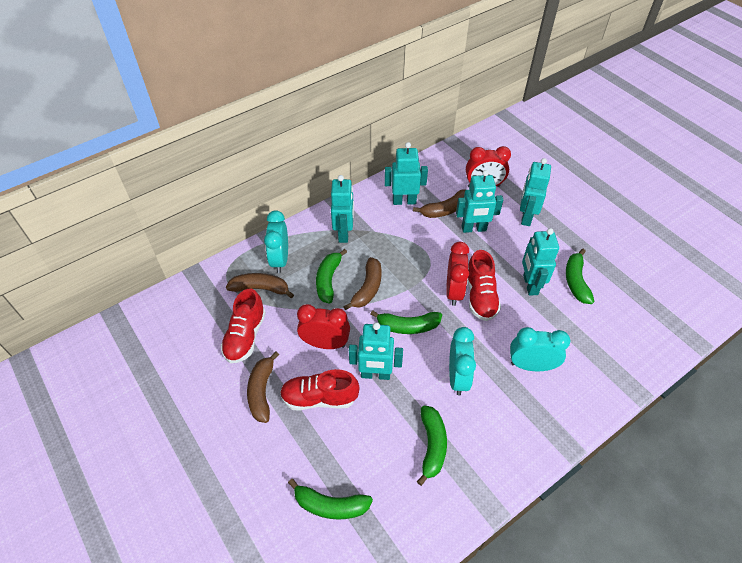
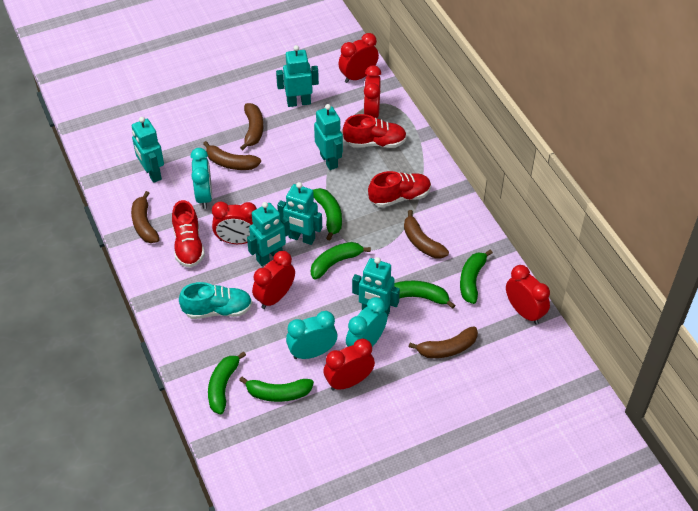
brown banana: [226,273,294,298] [247,351,279,423] [343,257,381,310] [413,189,466,218] = 4 -> [131,191,160,243] [203,141,261,170] [240,103,263,150] [404,210,449,258] [409,326,478,358] = 5
green banana: [288,479,373,519] [316,249,347,304] [371,310,442,334] [417,405,447,486] [566,249,594,304] = 5 -> [208,351,246,414] [239,376,314,402] [311,242,371,280] [313,188,342,241] [394,281,455,309] [460,249,493,304] = 6
red clock: [297,304,350,349] [446,242,469,306] [466,146,511,187] = 3 -> [212,202,257,244] [252,251,295,309] [323,339,375,391] [338,33,379,83] [364,66,381,118] [506,265,550,324] = 6
turquoise shoe: none = 0 -> [179,282,252,319] = 1

